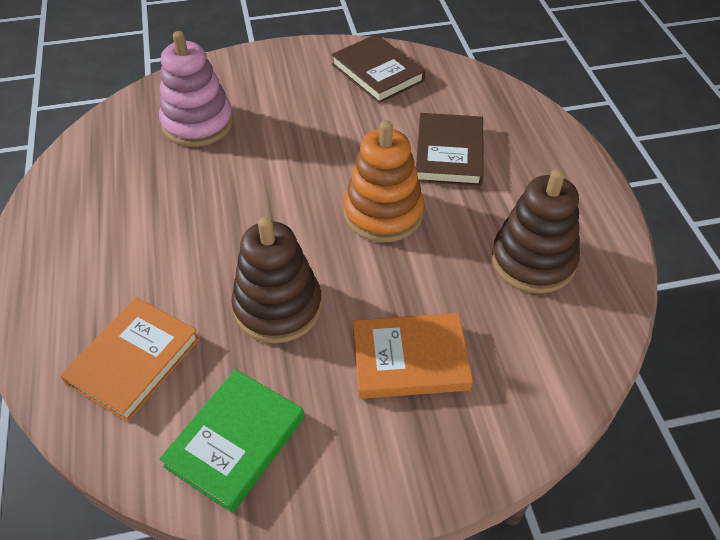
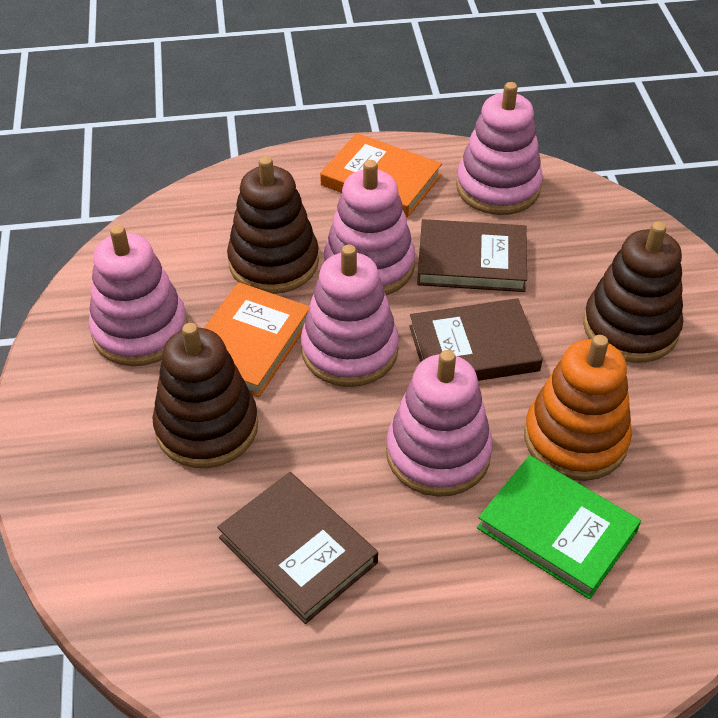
brown book: [331,34,425,103] [416,113,484,186] = 2 -> [217,472,378,624] [409,298,543,381] [417,219,527,292] = 3
brown stacking toy: [231,216,322,343] [492,168,580,294] = 2 -> [152,323,258,468] [227,156,319,294] [583,222,683,363] = 3
pink stacking toy: [159,31,234,147] = 1 -> [89,225,188,366] [301,245,399,387] [324,160,415,295] [386,350,493,497] [456,82,543,215] = 5

